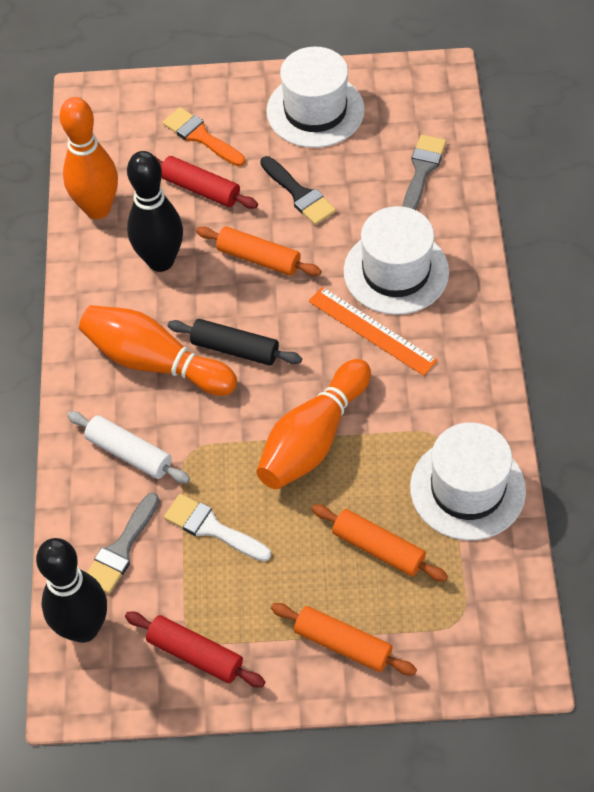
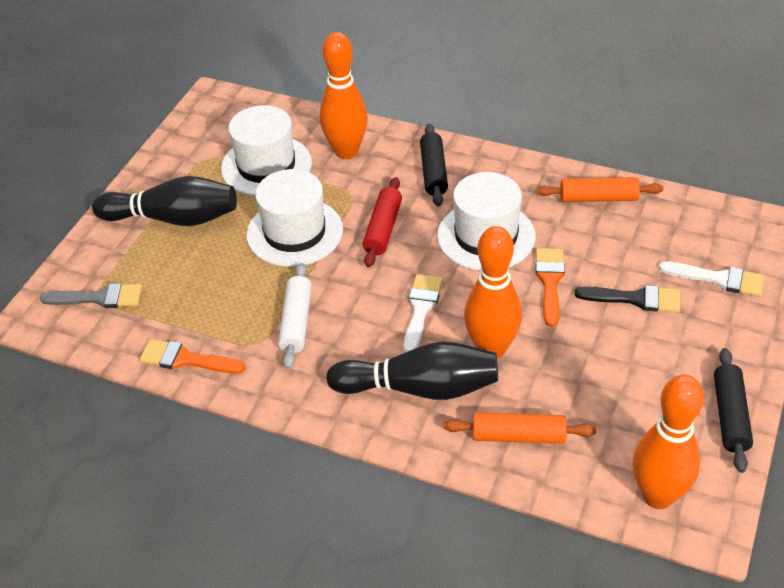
black rolling pin: [167,319,302,366] = 1 -> [420,124,448,206] [714,348,753,473] = 2
grey brush: [87,493,159,594] [403,134,446,210] = 2 -> [40,283,142,308] = 1
orange brush: [163,107,245,166] = 1 -> [139,339,246,374] [536,248,565,327] = 2
orange rolling pin: [196,226,322,276] [271,603,417,676] [312,504,448,582] = 3 -> [443,412,596,444] [537,177,663,202] = 2
orange ruler: [308,287,438,376] = 1 -> none = 0
red rolling pin: [125,612,265,687] [156,156,258,209] = 2 -> [362,177,402,267] = 1
white brush: [164,494,271,562] = 1 -> [403,274,443,353] [659,261,765,297] = 2

